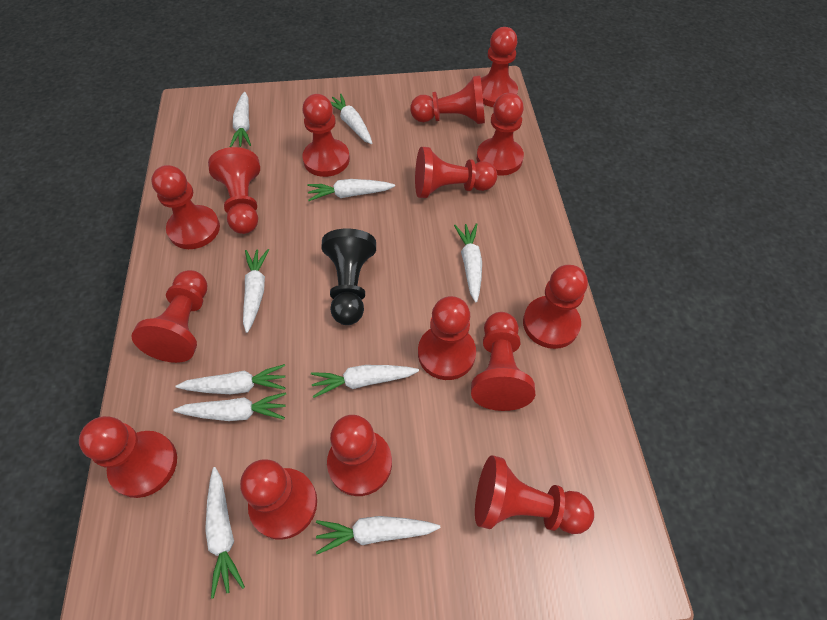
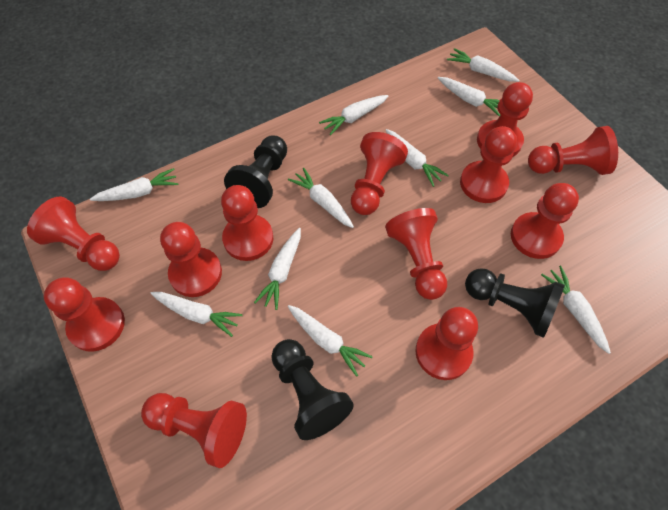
black pawn: [321,229,376,325] = 1 -> [224,136,287,208] [271,339,354,440] [465,268,565,338] = 3
red pawn: [79,416,177,498] [131,270,207,363] [151,165,220,249] [208,147,260,234] [240,460,317,540] [302,94,350,177] [327,415,392,496] [410,76,485,124] [415,147,497,198] [418,296,476,380] [471,312,535,411] [475,455,594,534] [477,93,524,176] [481,27,518,107] [523,265,588,349] = 15 -> [27,197,120,271] [44,277,125,352] [141,393,247,468] [160,222,222,297] [221,185,273,261] [351,132,408,215] [385,208,447,300] [415,307,478,380] [460,126,517,203] [477,82,533,157] [511,183,579,259] [528,126,618,175] = 12

